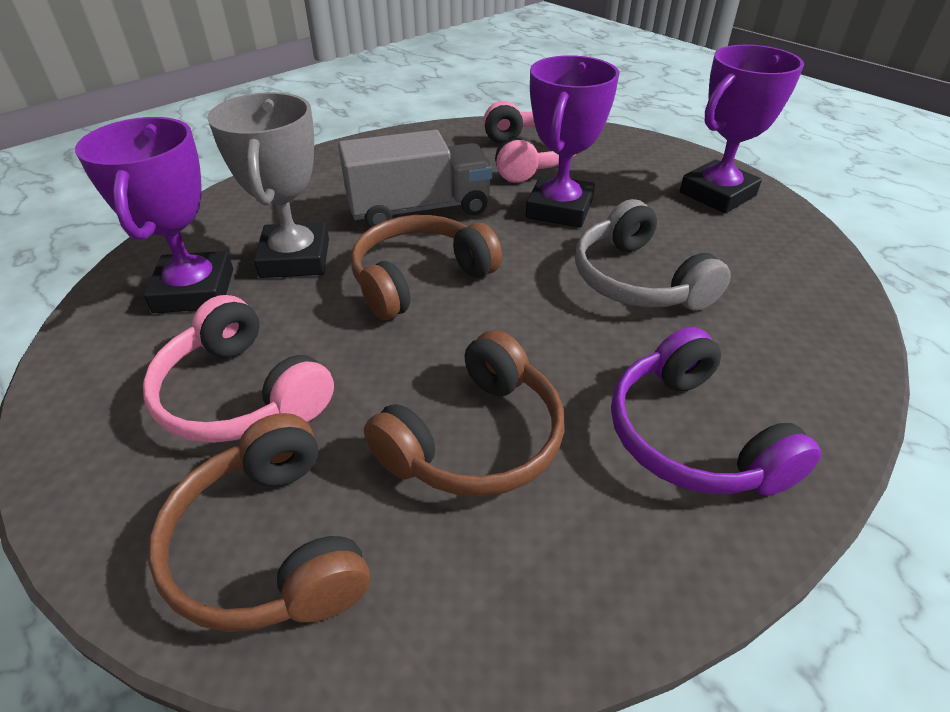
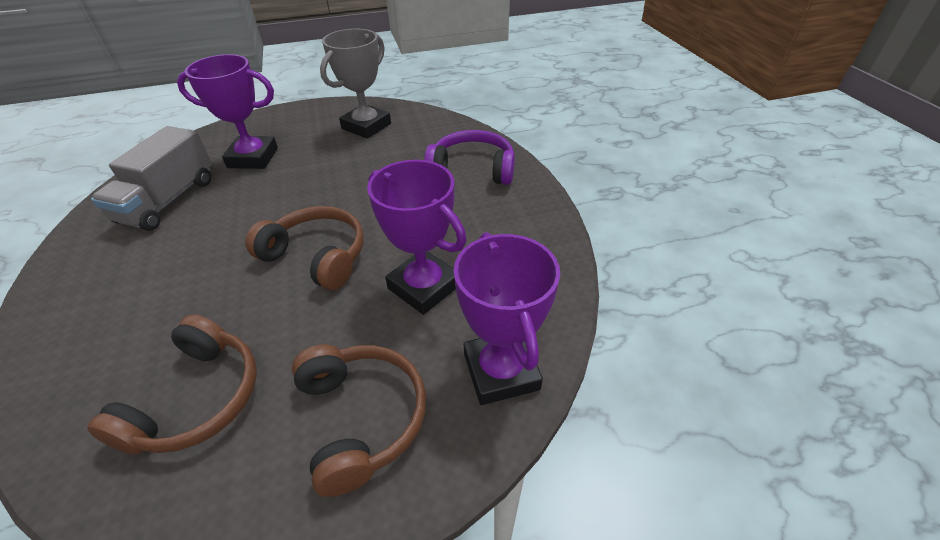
grey headphones: [575,199,731,311] = 1 -> none = 0
pink headphones: [143,295,334,443] [483,101,576,183] = 2 -> none = 0

